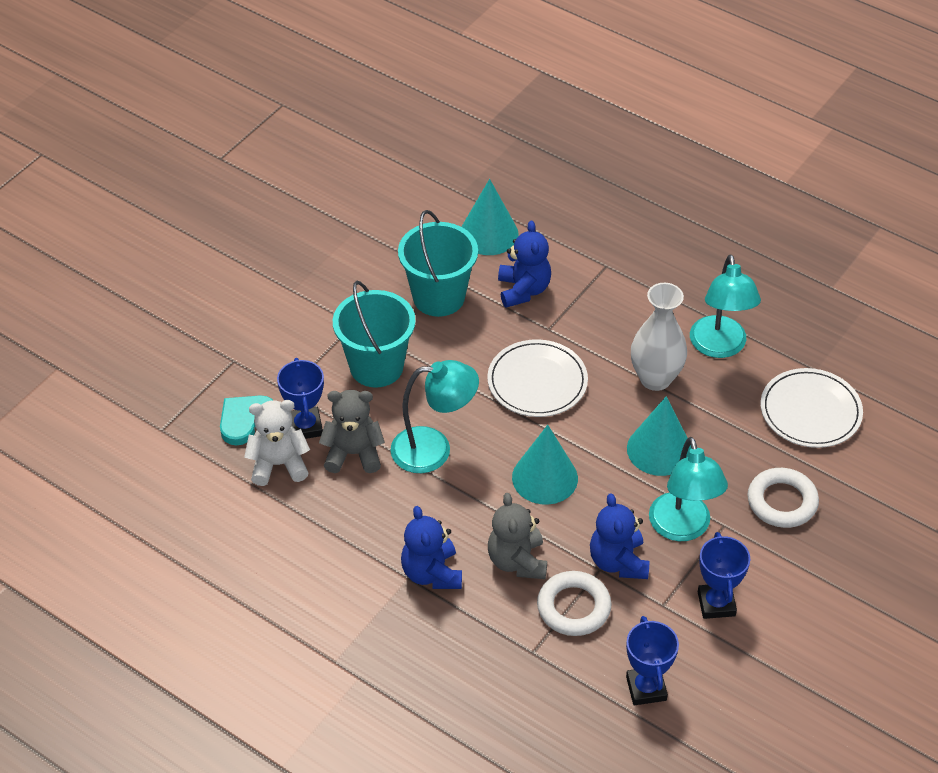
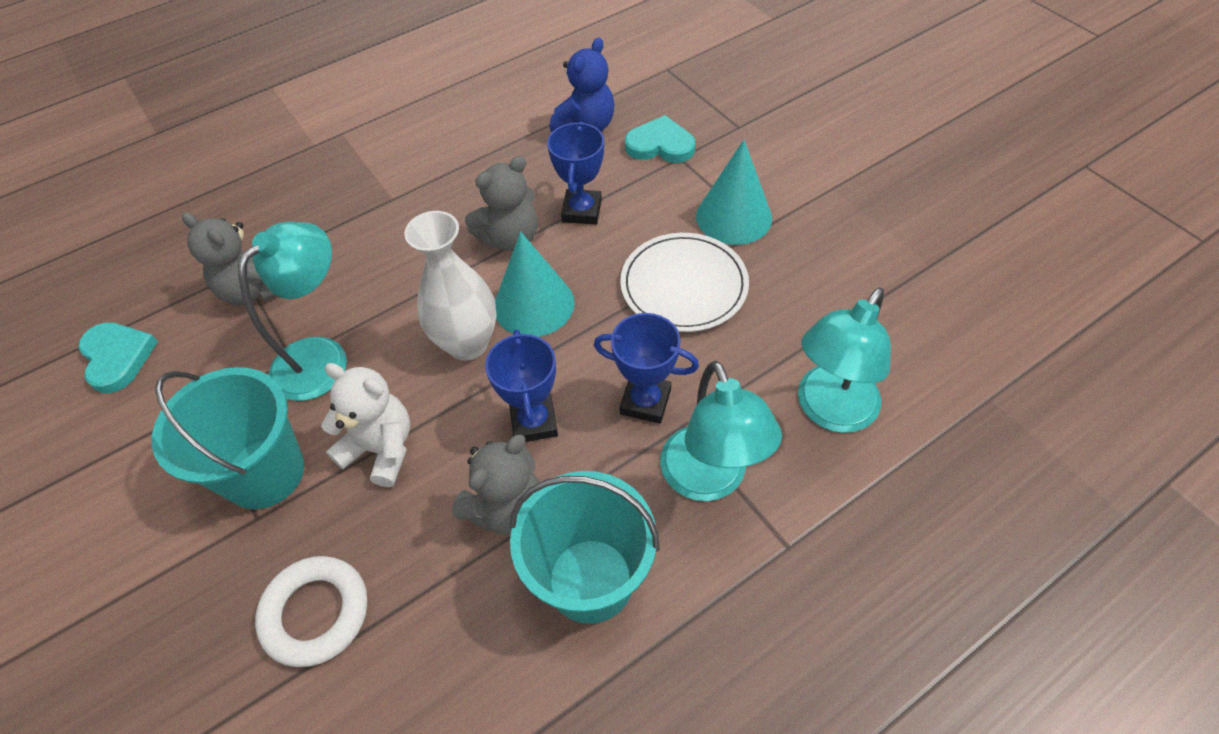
blue teddy bear: [401,506,462,589] [498,220,551,308] [590,493,649,579] = 3 -> [550,38,615,132] = 1
grey teddy bear: [319,390,385,473] [488,493,547,579] = 2 -> [182,212,276,305] [452,435,540,535] [465,156,537,251] = 3
turquoise cone: [461,179,518,255] [512,425,578,505] [627,396,692,476] = 3 -> [495,232,575,337] [696,140,772,245] = 2
turquoise heart: [220,395,274,445] = 1 -> [79,322,158,393] [625,115,695,163] = 2
white plate: [487,339,588,417] [761,368,863,448] = 2 -> [620,233,749,332] = 1
white ring: [537,571,612,636] [748,468,819,528] = 2 -> [255,556,367,667] = 1

